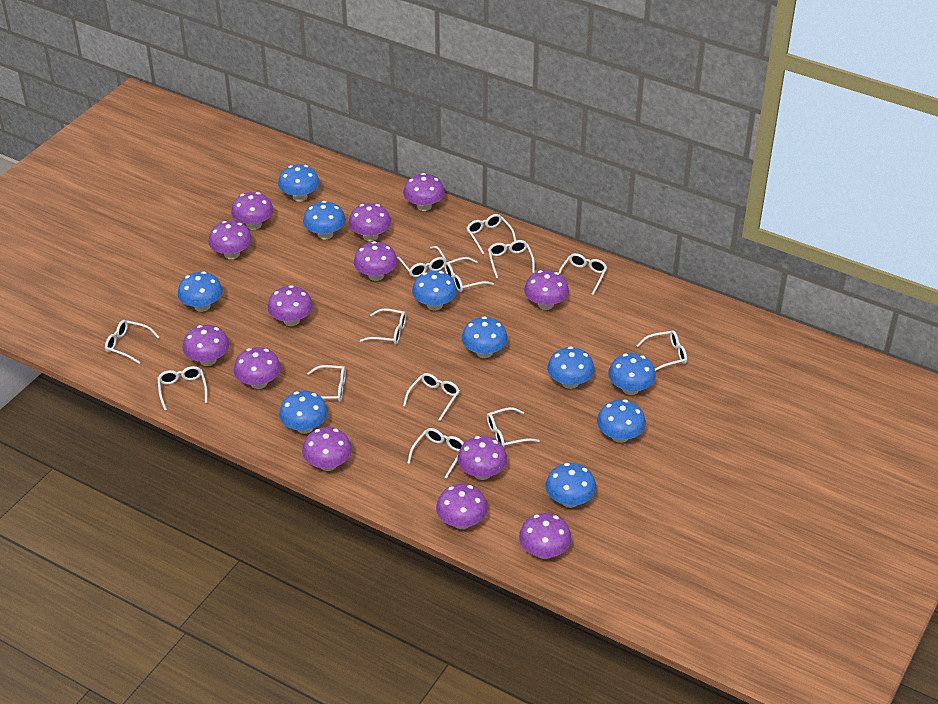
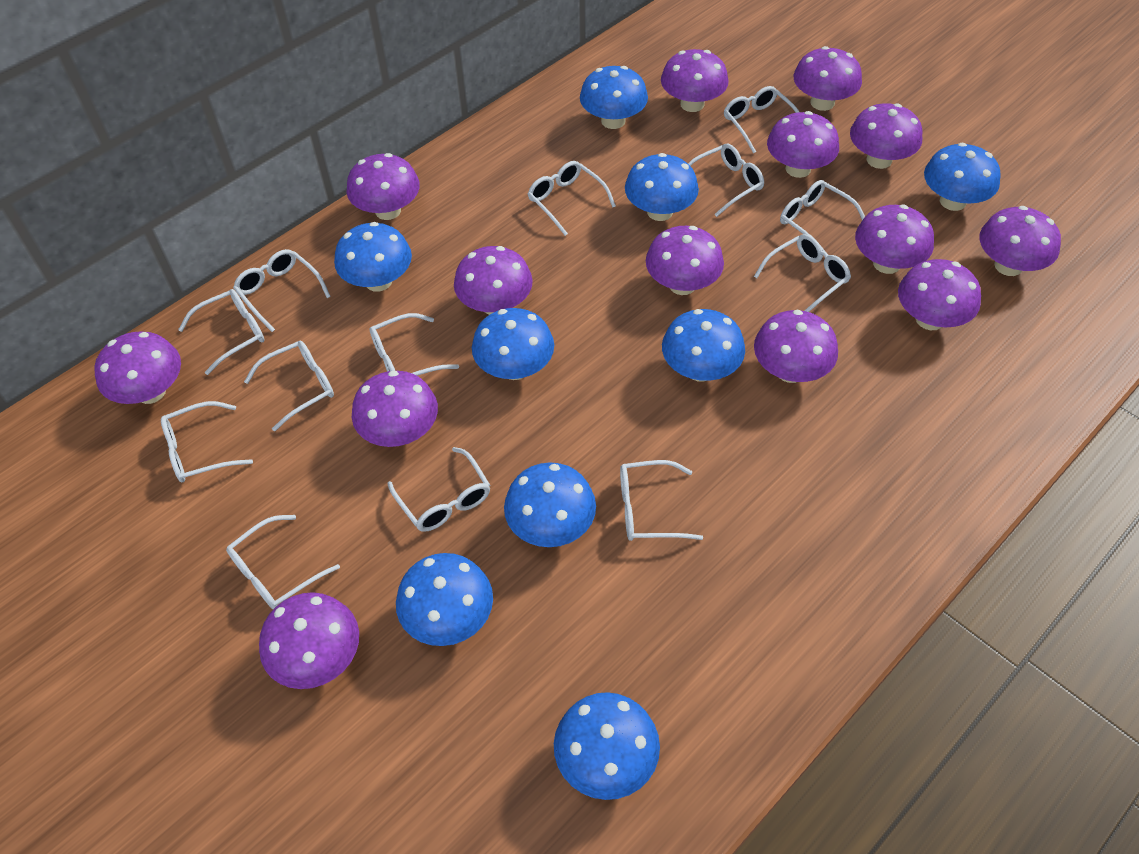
blue mushroom: [178,271,223,312] [278,164,320,202] [279,391,328,434] [303,201,346,239] [412,271,457,310] [462,316,508,358] [546,463,596,508] [547,346,595,389] [597,400,646,443] [608,353,656,395] = 10 -> [334,222,412,292] [396,553,493,646] [472,308,554,380] [504,462,596,547] [554,692,660,800] [580,66,648,129] [625,153,699,221] [662,309,745,382] [924,143,1001,211] = 9
purple mushroom: [183,325,229,366] [208,221,252,259] [231,192,274,230] [234,347,281,389] [268,285,313,326] [302,427,352,471] [349,203,391,241] [354,241,397,281] [403,173,445,211] [436,484,488,529] [457,436,507,480] [519,513,572,559] [524,270,569,310] = 13 -> [94,331,181,404] [259,592,359,689] [347,153,420,220] [352,371,438,447] [454,246,533,315] [646,226,724,295] [661,49,729,112] [754,310,838,383] [767,111,839,178] [794,46,862,111] [850,103,922,169] [855,205,934,274] [898,259,981,330] [979,206,1061,276] = 14

